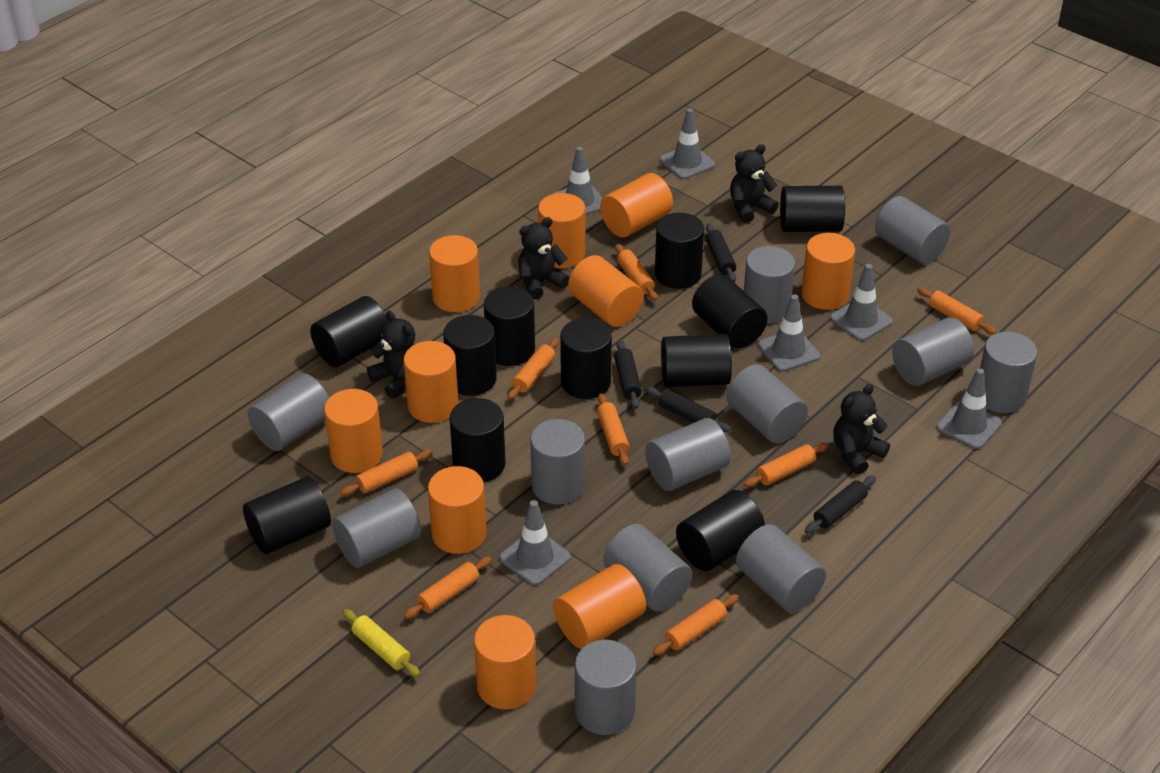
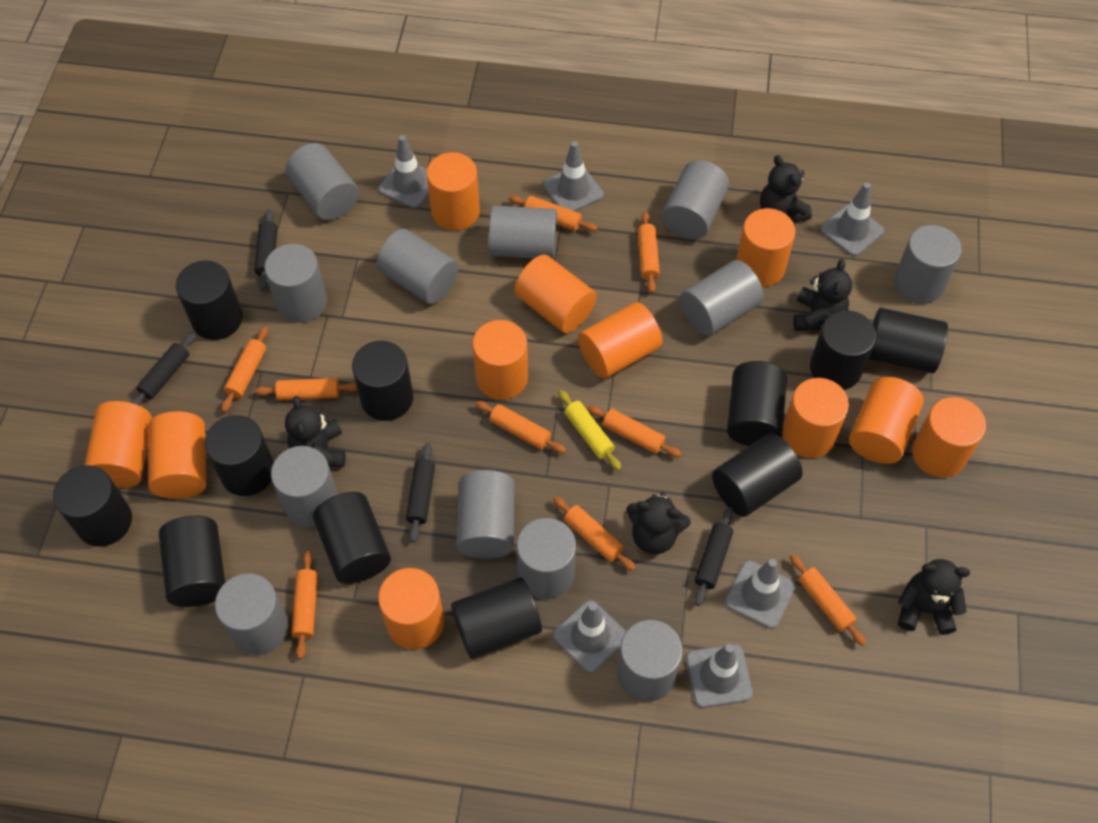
black teddy bear: [367,311,415,399] [518,217,570,300] [730,144,779,223] [834,384,890,475] = 4 -> [285,396,346,467] [627,492,691,554] [760,155,812,223] [793,259,852,331] [898,559,970,635] = 5
orange cylinder: [324,389,383,473] [403,341,459,423] [428,466,487,554] [429,235,480,312] [474,615,536,709] [538,193,585,268] [553,564,646,649] [568,255,644,327] [600,173,673,238] [801,233,855,310] = 10 -> [84,401,152,488] [148,411,206,499] [378,568,444,650] [426,152,480,230] [472,320,528,400] [515,254,597,333] [578,302,663,379] [736,208,796,287] [782,378,849,458] [849,377,924,464] [912,397,986,478] = 11
orange rolling pin: [340,449,433,496] [404,556,492,619] [508,338,559,400] [597,393,630,466] [615,244,657,301] [653,594,739,656] [744,442,829,487] [917,287,996,335] = 8 -> [221,326,269,412] [255,378,357,400] [291,550,318,659] [475,401,566,454] [509,195,598,232] [553,496,636,571] [587,405,681,457] [638,212,660,293] [790,554,866,646] = 9

